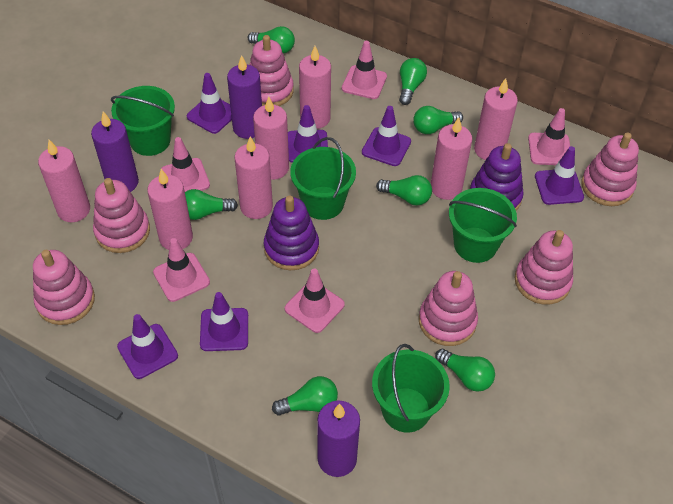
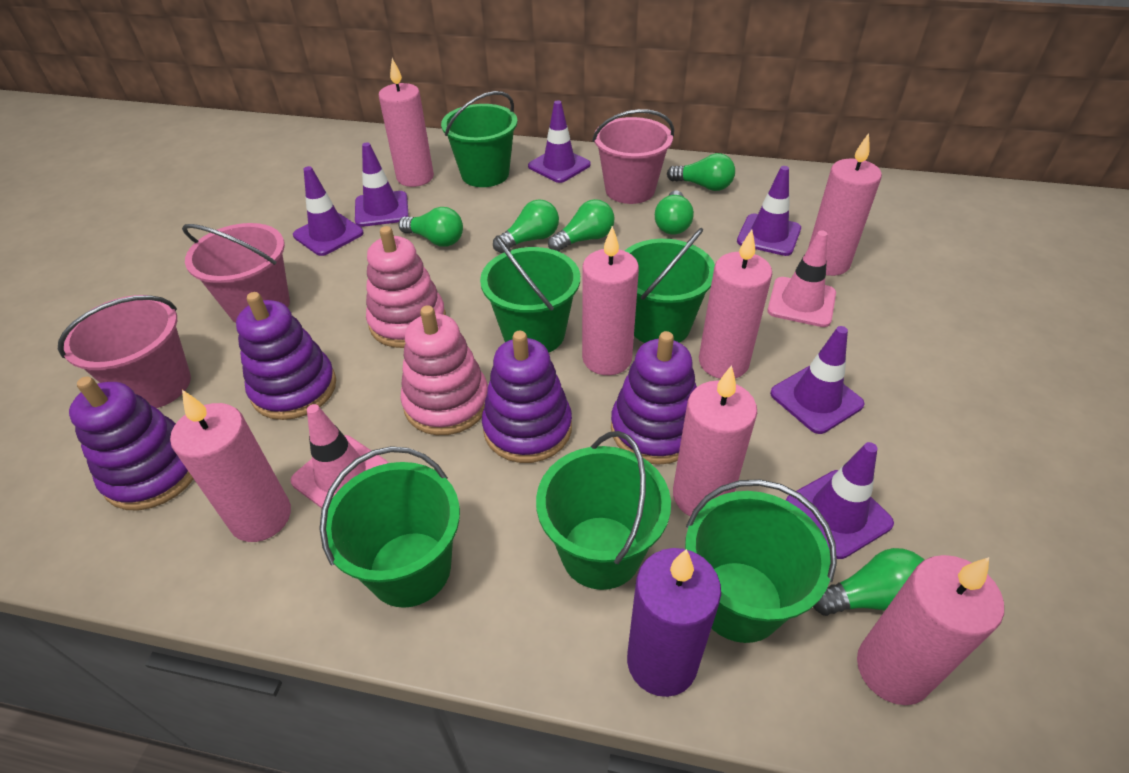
green bucket: [111,86,175,156] [290,137,356,220] [372,344,450,433] [449,188,517,263] = 4 -> [319,446,460,608] [441,91,518,187] [480,236,580,353] [536,431,671,590] [625,228,715,343] [685,479,837,643] = 6
green light bulb: [185,189,238,220] [248,26,295,54] [272,376,338,416] [376,175,432,205] [399,58,427,105] [413,106,463,134] [435,349,495,392] = 7 -> [399,207,463,247] [493,199,559,253] [548,199,615,252] [655,190,694,235] [667,153,735,191] [813,548,924,616] = 6
pink bucket: none = 0 -> [58,295,191,408] [182,223,290,323] [592,109,674,204] = 3
pink stacking toy: [33,250,95,325] [93,178,150,253] [249,35,294,106] [419,271,478,346] [515,230,573,305] [581,132,639,206] = 6 -> [366,226,446,348] [401,305,488,435] = 2
pink traffic cone: [153,238,210,302] [161,137,210,192] [285,269,345,333] [342,41,387,99] [528,108,570,165] = 5 -> [290,404,389,508] [768,230,836,327] = 2
purple candle: [91,111,139,192] [227,55,262,139] [317,400,360,477] = 3 -> [627,548,721,697] = 1
purple stacking toy: [264,195,319,270] [470,143,524,211] = 2 -> [69,376,193,511] [236,292,336,420] [482,331,572,463] [611,331,697,465] = 4

